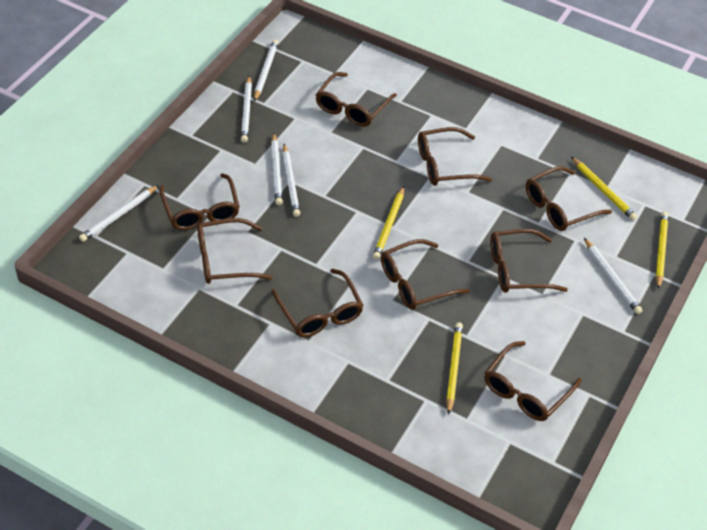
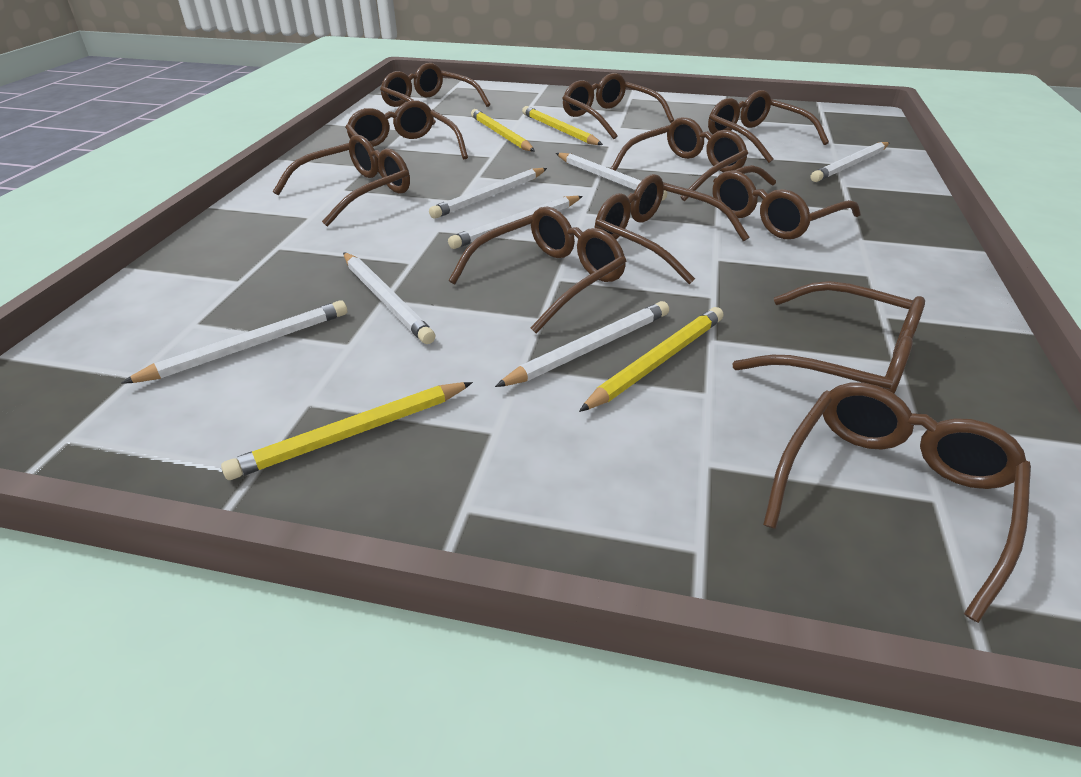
brown glasses: [159,173,240,230] [197,218,273,284] [271,269,364,337] [316,72,397,127] [381,239,470,310] [418,127,493,186] [484,341,582,421] [490,229,568,293] [526,166,612,231] = 9 -> [273,135,410,227] [345,100,468,175] [380,63,490,125] [449,207,626,334] [562,73,674,139] [595,174,749,284] [611,117,748,201] [708,90,829,163] [713,165,860,239] [732,281,925,394] [763,383,1031,623] = 11
white pencil: [79,185,159,242] [241,76,252,143] [254,39,279,102] [271,133,283,205] [282,144,300,217] [584,238,643,314] = 6 -> [121,300,347,384] [343,252,435,344] [429,168,547,219] [448,196,583,249] [495,301,669,387] [556,153,667,201] [811,142,889,182] = 7

